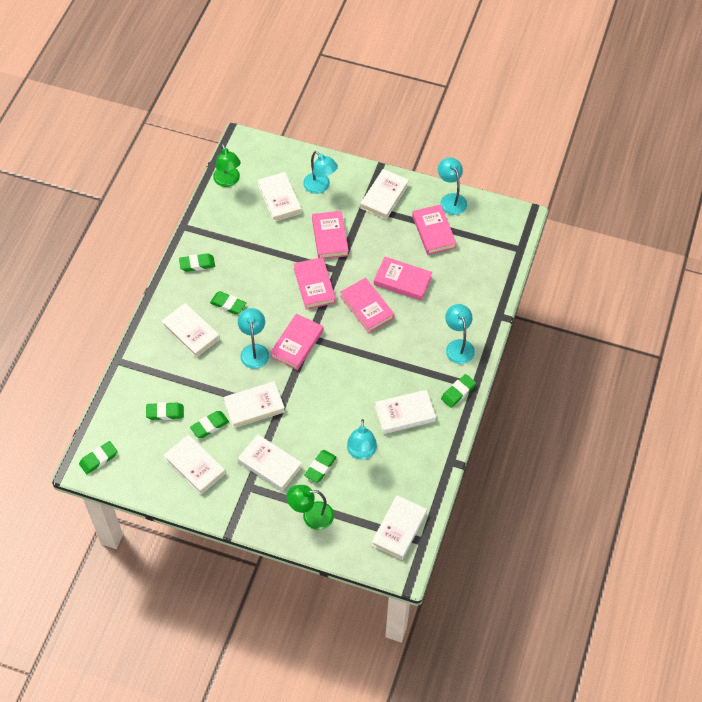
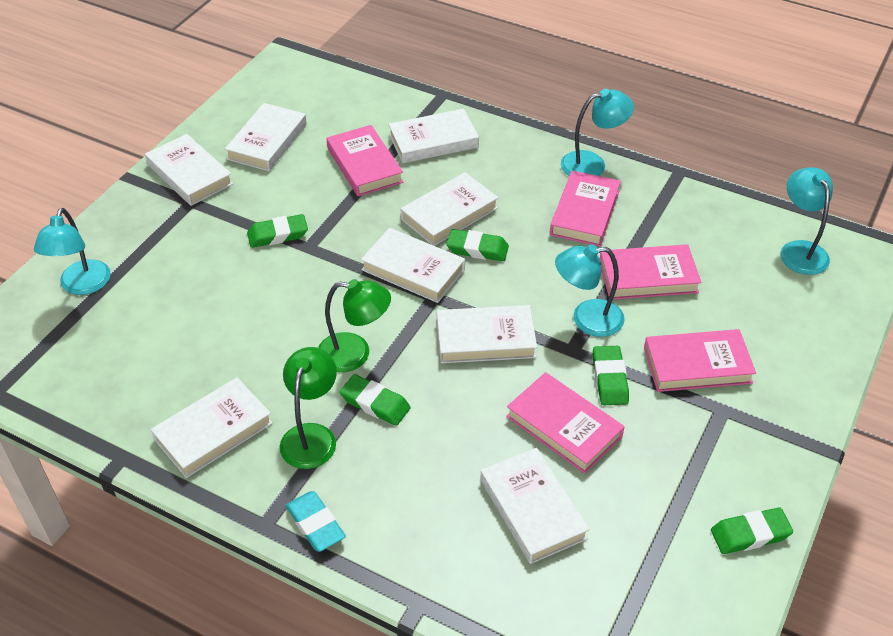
green eraser: [79,441,118,474] [146,402,184,420] [179,253,215,272] [190,411,229,438] [210,291,246,314] [304,450,337,483] [441,374,476,408] = 7 -> [247,214,308,248] [340,374,411,426] [446,229,509,261] [593,346,629,405] [711,508,793,554] = 5
pink book: [270,314,323,370] [293,257,336,310] [312,211,349,259] [340,278,394,333] [374,257,432,301] [412,204,457,255] = 6 -> [327,125,403,196] [506,372,625,474] [550,171,621,246] [600,244,701,300] [644,329,756,392] = 5
turquoise eraser: none = 0 -> [285,491,346,552] = 1
turquoise lamp: [238,308,269,369] [303,151,338,194] [347,419,377,460] [438,157,467,215] [445,304,475,364] = 5 -> [34,208,111,295] [555,244,625,337] [561,89,634,176] [780,167,833,275] = 4

